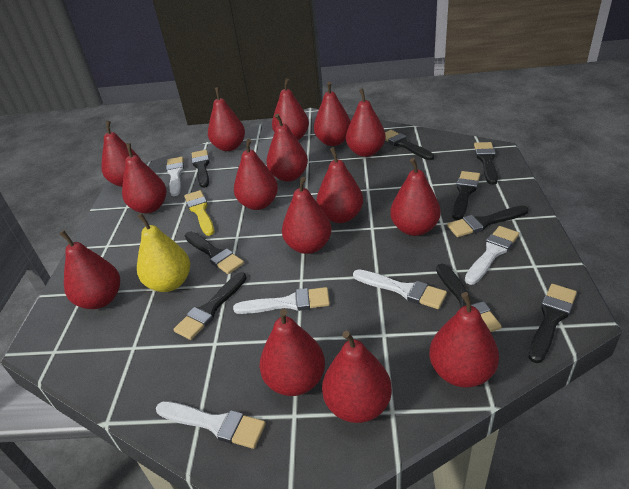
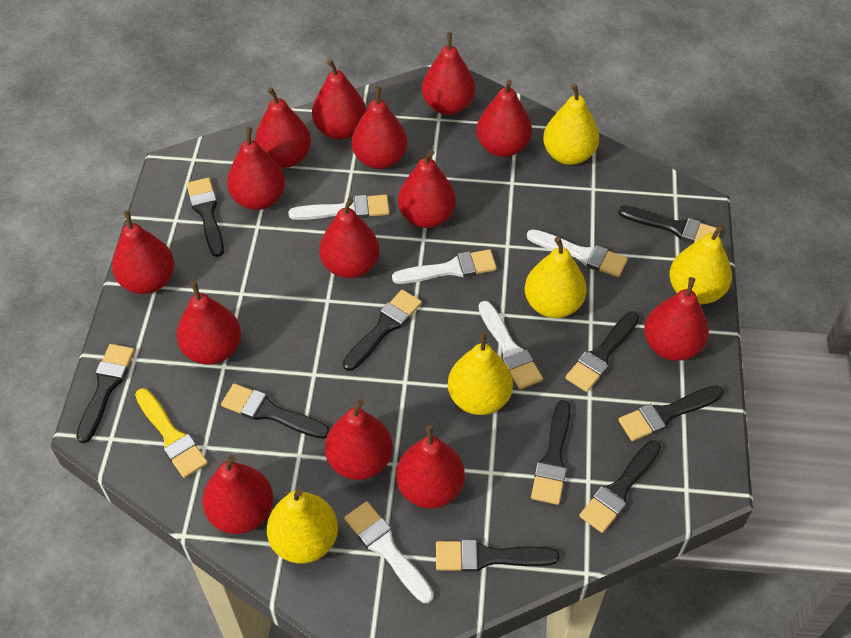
black brush: [173,272,247,340] [185,232,244,274] [192,150,210,188] [385,130,434,160] [436,264,502,332] [447,205,529,237] [452,171,480,220] [474,142,498,185] [529,284,577,363] = 9 -> [76,344,135,443] [186,178,224,257] [221,383,329,439] [343,290,422,371] [436,540,560,572] [531,400,571,505] [565,311,640,392] [579,440,661,533] [618,205,720,243] [619,385,724,441] = 10
red pear: [60,231,120,309] [101,121,141,187] [122,143,167,213] [208,87,245,151] [234,139,278,210] [260,309,325,396] [266,114,308,182] [272,78,309,140] [282,177,332,254] [314,82,351,146] [316,147,363,223] [322,331,392,423] [346,89,386,157] [390,158,441,236] [429,292,499,388] = 15 -> [112,211,174,294] [177,281,241,365] [203,455,273,534] [227,127,285,210] [255,87,311,168] [312,59,366,140] [319,198,379,278] [325,399,393,480] [352,86,407,169] [396,425,465,508] [398,150,456,228] [422,32,475,115] [477,80,532,157] [644,277,709,361] = 14
yellow pear: [137,213,190,292] = 1 -> [267,489,338,564] [448,331,513,415] [525,237,587,318] [543,84,599,165] [669,224,732,304] = 5

